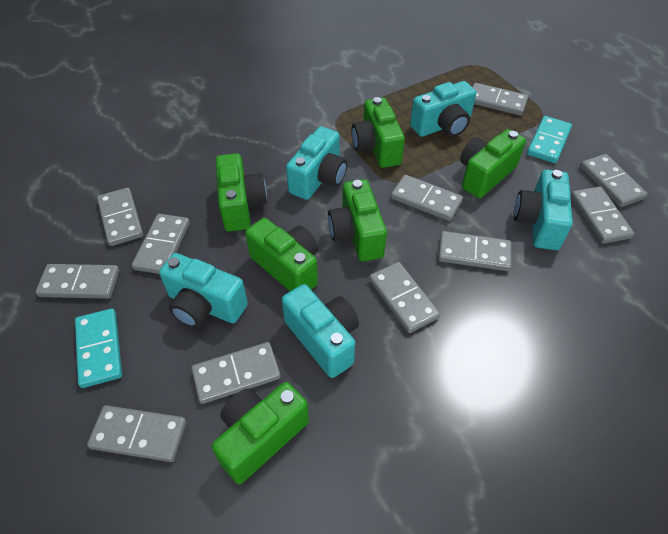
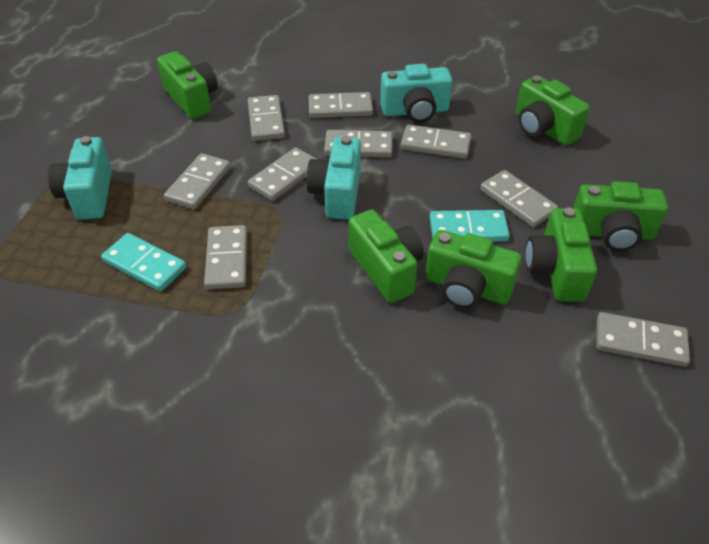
grey domino: [36,264,119,299] [87,405,186,462] [97,188,143,246] [132,214,190,274] [191,342,281,404] [369,262,440,333] [391,175,463,221] [438,231,511,271] [473,83,528,116] [571,186,634,244] [580,154,648,207] = 11 -> [164,153,230,209] [204,225,247,290] [248,95,285,141] [248,147,316,201] [309,92,373,118] [324,130,393,157] [401,124,471,159] [480,170,558,227] [596,312,690,367] = 9
turquoise camera: [159,253,248,328] [282,284,359,378] [286,126,347,200] [410,81,476,137] [514,170,573,250] = 5 -> [48,136,112,220] [306,136,361,220] [380,64,453,122] = 3

